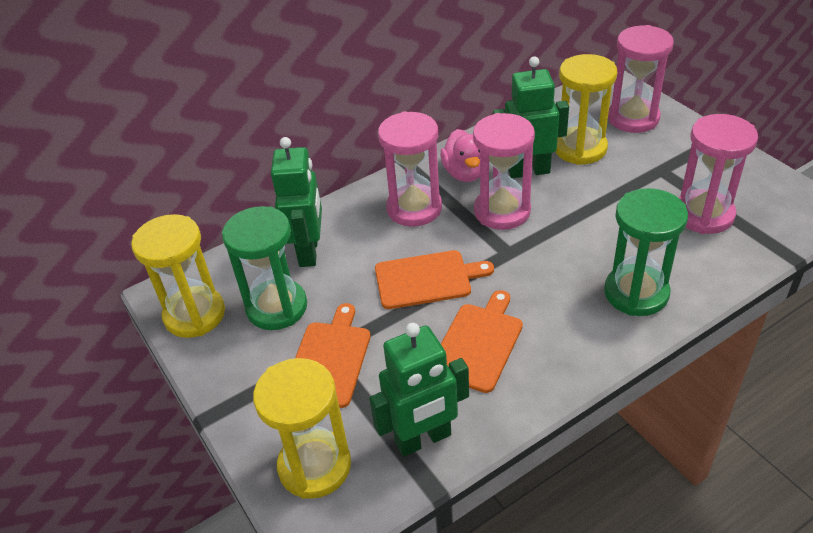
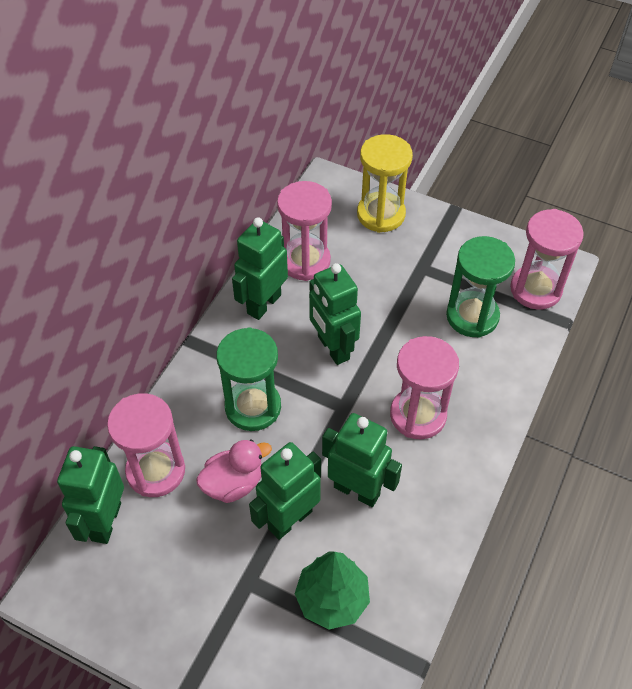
green robot: [271,137,322,267] [369,323,469,457] [493,56,569,178] = 3 -> [57,446,124,544] [232,217,288,320] [249,442,321,540] [309,263,361,365] [322,413,402,507] = 5
green tree: none = 0 -> [295,552,370,630] = 1
orange cutting board: [295,303,371,408] [375,250,494,309] [441,290,523,393] = 3 -> none = 0
yellow hourglass: [131,214,225,338] [253,358,351,499] [556,54,617,165] = 3 -> [357,134,413,233] = 1

